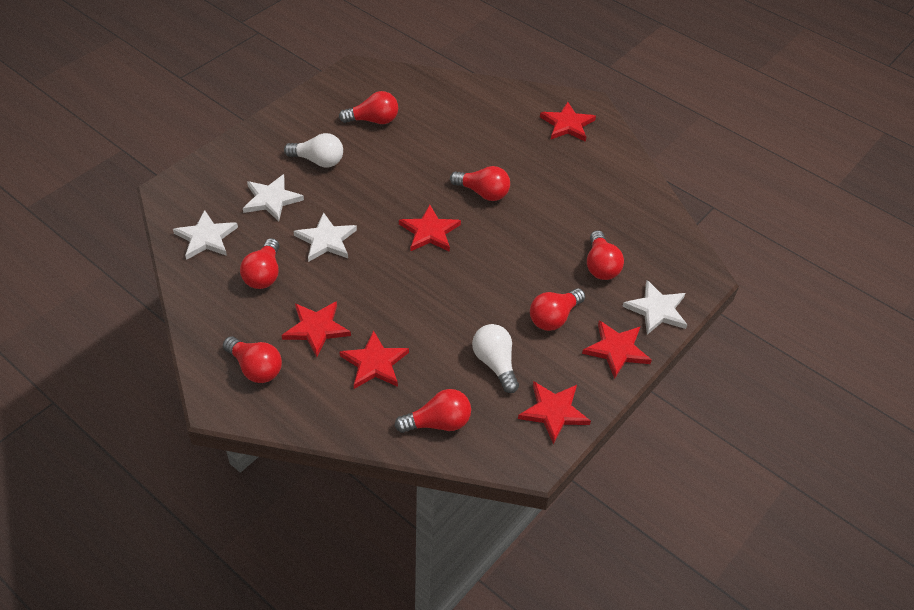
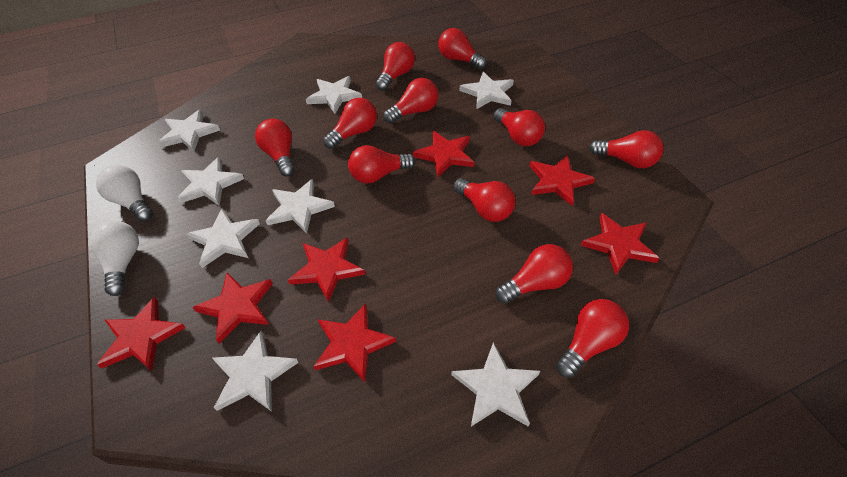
red light bulb: [223,336,282,383] [240,238,279,289] [339,91,398,124] [394,389,471,433] [450,166,510,201] [530,288,585,331] [587,230,624,280] = 7 -> [255,119,295,177] [323,98,377,149] [348,145,415,183] [376,42,415,91] [384,78,438,123] [438,28,487,69] [454,178,515,222] [494,108,545,146] [496,244,573,304] [556,299,629,378] [589,130,663,168] = 11
red star: [281,301,351,357] [339,330,409,389] [399,205,461,252] [518,381,591,445] [540,102,596,142] [582,320,652,379] = 6 -> [97,297,186,371] [192,272,273,343] [288,237,365,302] [313,304,396,383] [413,131,474,177] [529,155,595,206] [581,213,659,275] = 7
white star: [173,210,238,260] [243,174,304,222] [293,212,357,262] [622,280,687,335] = 4 -> [158,109,220,151] [177,157,244,206] [186,209,260,268] [212,331,299,412] [266,179,335,234] [306,76,362,113] [452,342,540,427] [460,72,514,109] = 8

